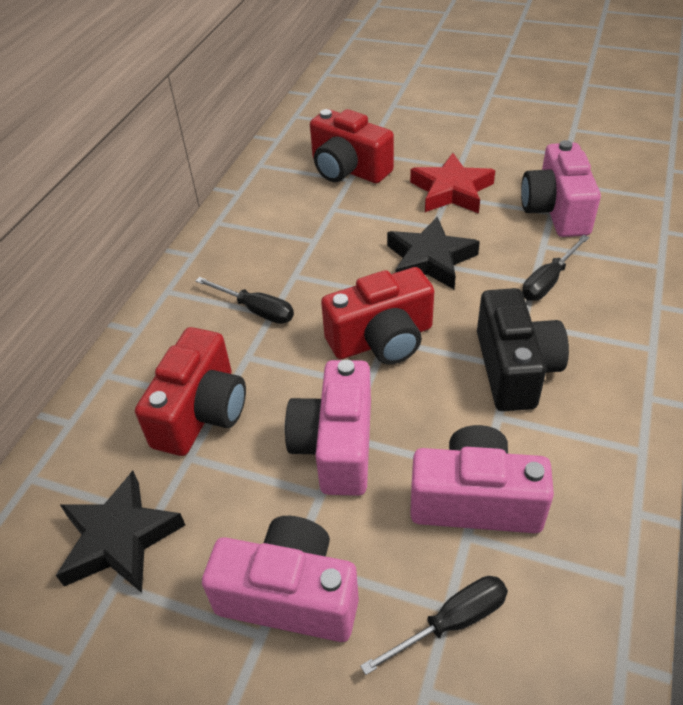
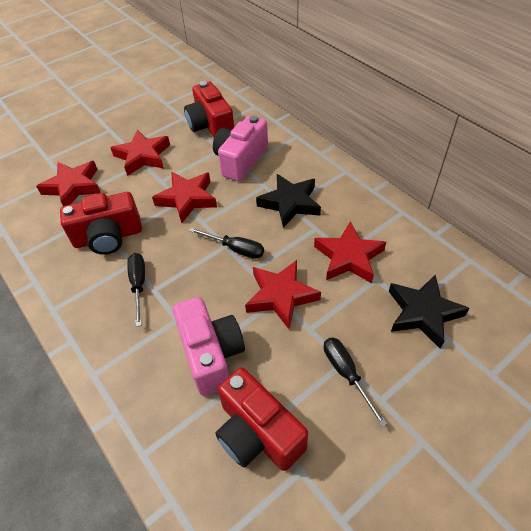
black camera: [477,288,569,411] = 1 -> none = 0
pink camera: [202,516,359,642] [285,360,371,496] [410,425,554,533] [521,140,601,237] = 4 -> [173,297,245,396] [213,115,268,182] = 2
red star: [410,153,495,213] = 1 -> [36,161,101,206] [111,130,170,176] [152,172,217,223] [245,260,321,329] [314,221,386,283] = 5

